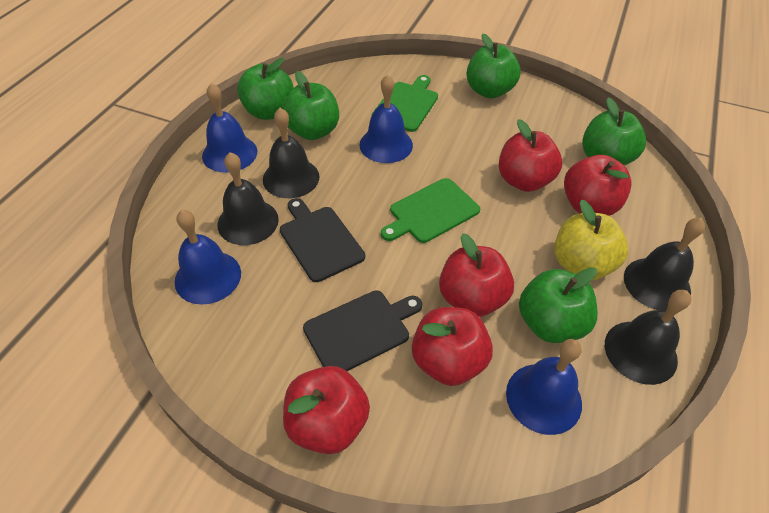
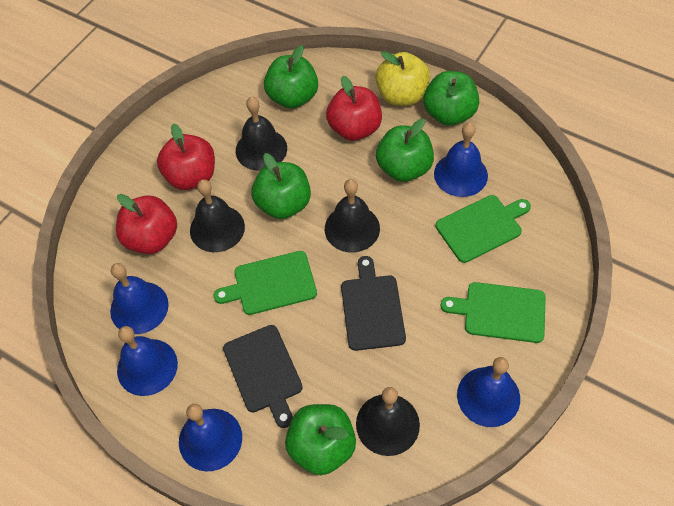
blue bell: [175,210,241,305] [202,83,257,173] [359,75,413,163] [506,339,582,435] = 4 -> [110,263,169,334] [117,326,178,396] [179,404,242,472] [434,122,488,197] [457,357,520,427] = 5
green cutting board: [372,75,438,132] [381,178,480,243] = 2 -> [214,251,317,315] [436,195,531,263] [441,282,546,343] = 3
red apple: [283,366,370,454] [412,307,493,386] [439,233,514,317] [499,119,562,192] [564,155,632,216] = 5 -> [116,194,177,254] [157,123,215,190] [326,76,382,141] = 3

